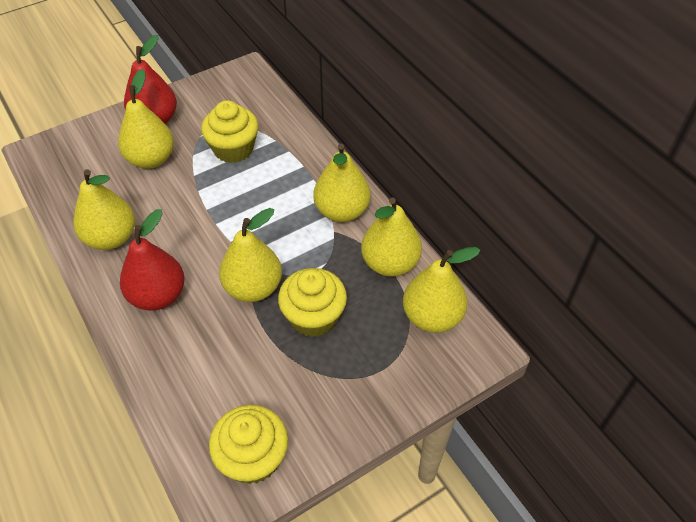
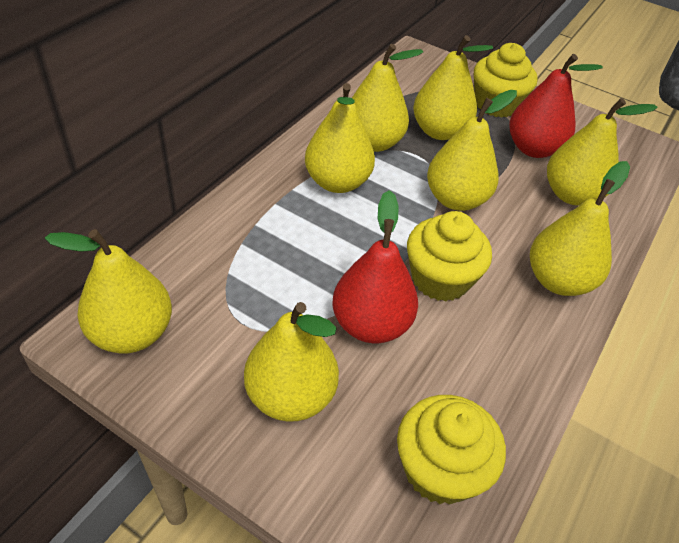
yellow pear: [74,169,135,250] [118,69,174,169] [219,208,282,302] [313,144,370,222] [361,197,422,277] [403,247,480,333] = 6 -> [45,229,172,354] [244,302,339,421] [305,83,375,193] [352,44,423,152] [413,35,493,140] [427,90,517,211] [530,161,630,296] [547,98,658,206] = 8

